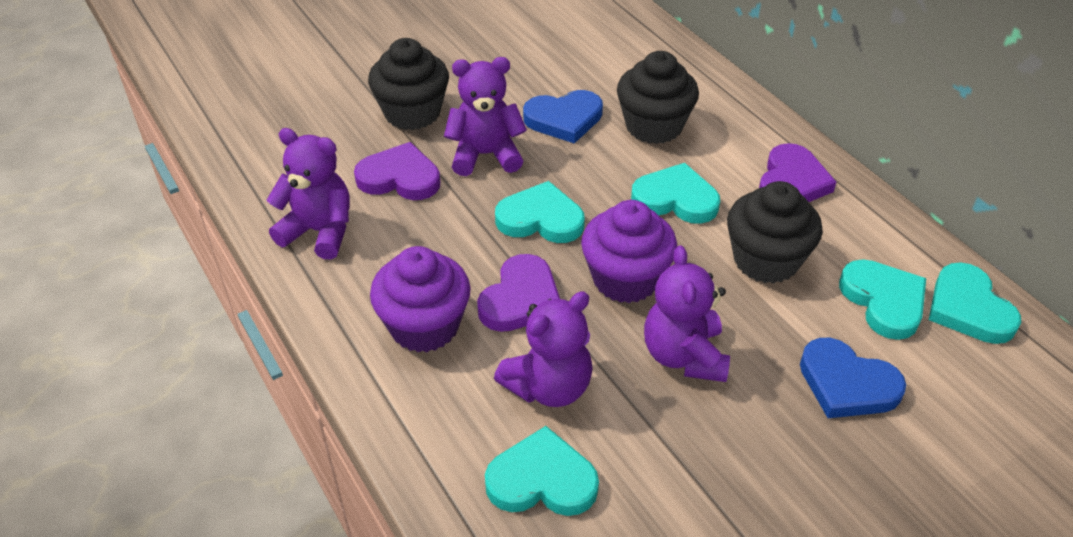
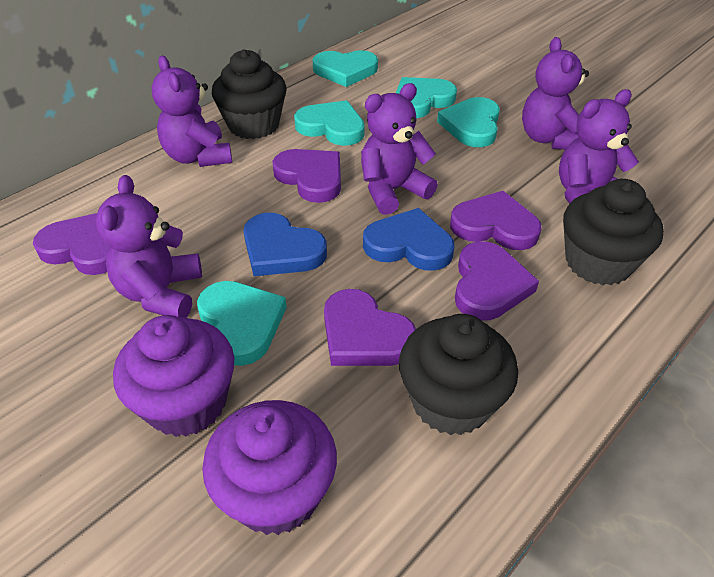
purple heart: [354,142,440,200] [477,254,560,332] [759,143,836,202] = 3 -> [33,213,109,275] [272,149,341,203] [324,289,416,366] [450,191,542,250] [455,241,539,320] = 5
purple teddy bear: [267,128,350,260] [444,57,527,176] [494,291,593,407] [644,245,730,382] = 4 -> [96,175,202,318] [152,56,232,167] [361,83,438,215] [522,37,589,150] [559,89,639,204] = 5

